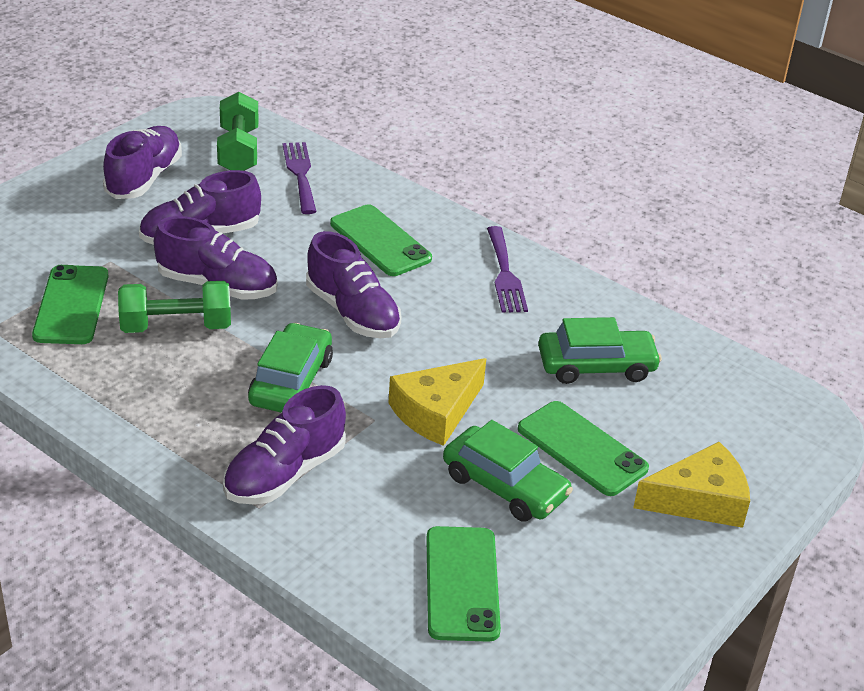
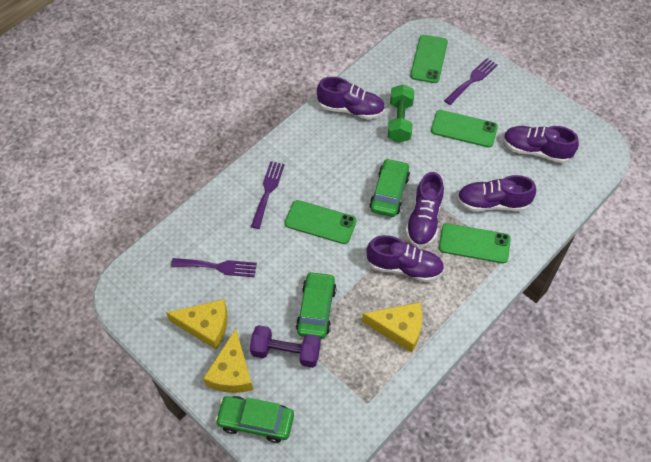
green dumbbell: [118,281,231,333] [217,92,258,171] = 2 -> [387,84,414,143] = 1
purple dumbbell: none = 0 -> [250,325,321,368] = 1
purple fork: [283,142,317,214] [487,226,528,313] = 2 -> [171,258,257,277] [251,161,285,229] [444,58,498,105] = 3
yellow cheese: [389,358,486,446] [633,442,750,528] = 2 -> [166,299,228,350] [203,329,253,393] [362,302,422,352] = 3

